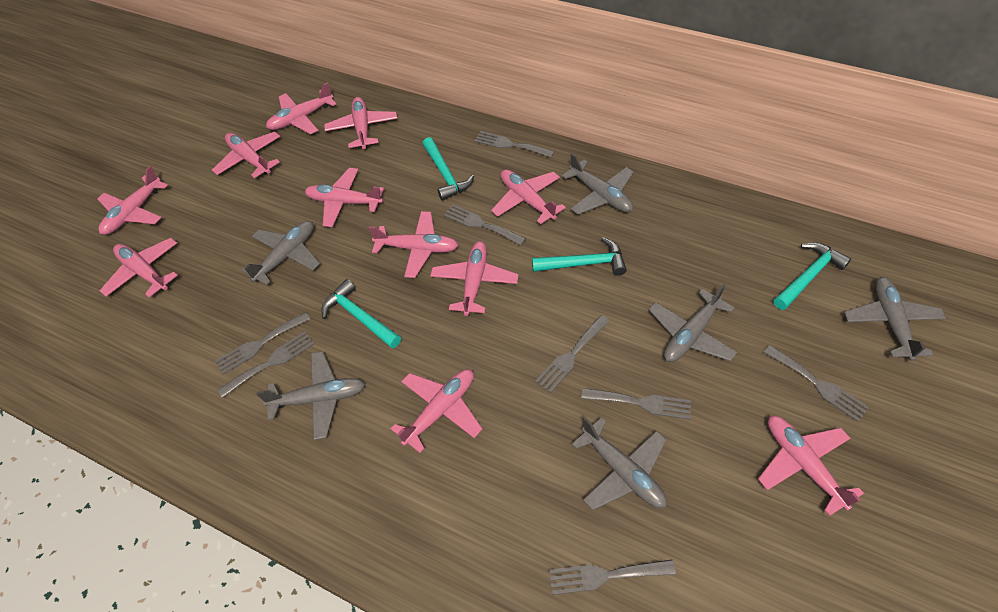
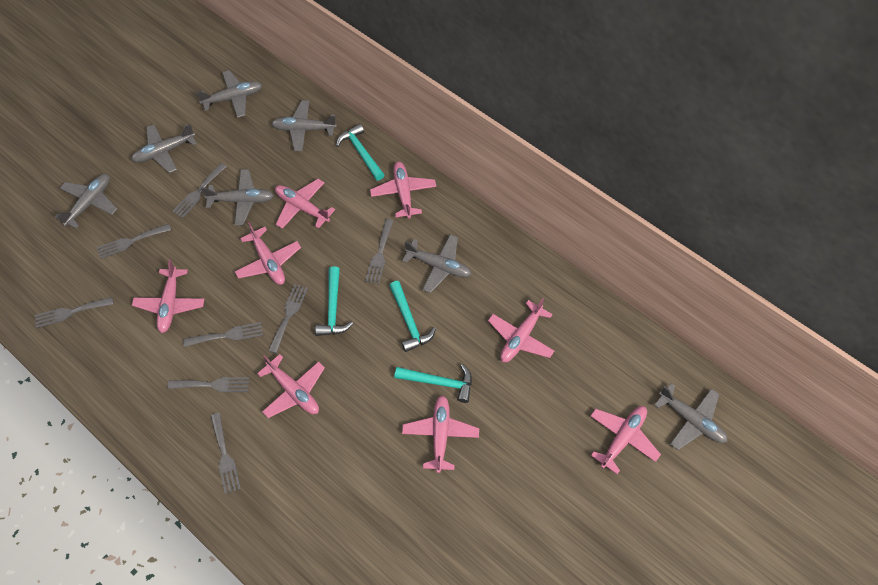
grey plane: [242,221,320,285] [256,351,365,440] [562,153,634,215] [572,418,667,510] [649,284,738,362] [844,277,946,361] = 6 -> [55,174,117,228] [131,124,197,173] [196,70,262,118] [201,169,274,225] [271,100,337,151] [402,234,472,293] [654,384,727,450] = 7
pink plane: [97,166,168,235] [100,238,178,297] [212,132,280,178] [266,82,336,135] [305,168,384,227] [324,97,397,149] [369,211,458,278] [391,369,483,453] [430,241,519,316] [491,170,566,224] [758,416,864,516] = 11 -> [132,260,204,333] [234,223,301,285] [257,354,325,418] [275,179,335,229] [370,162,436,219] [402,395,479,473] [488,298,554,362] [590,406,661,474] = 8

